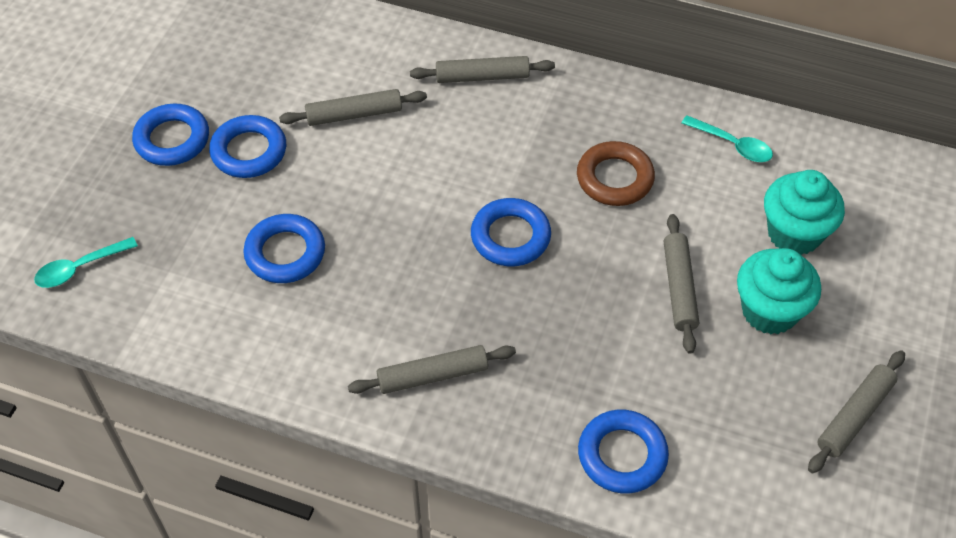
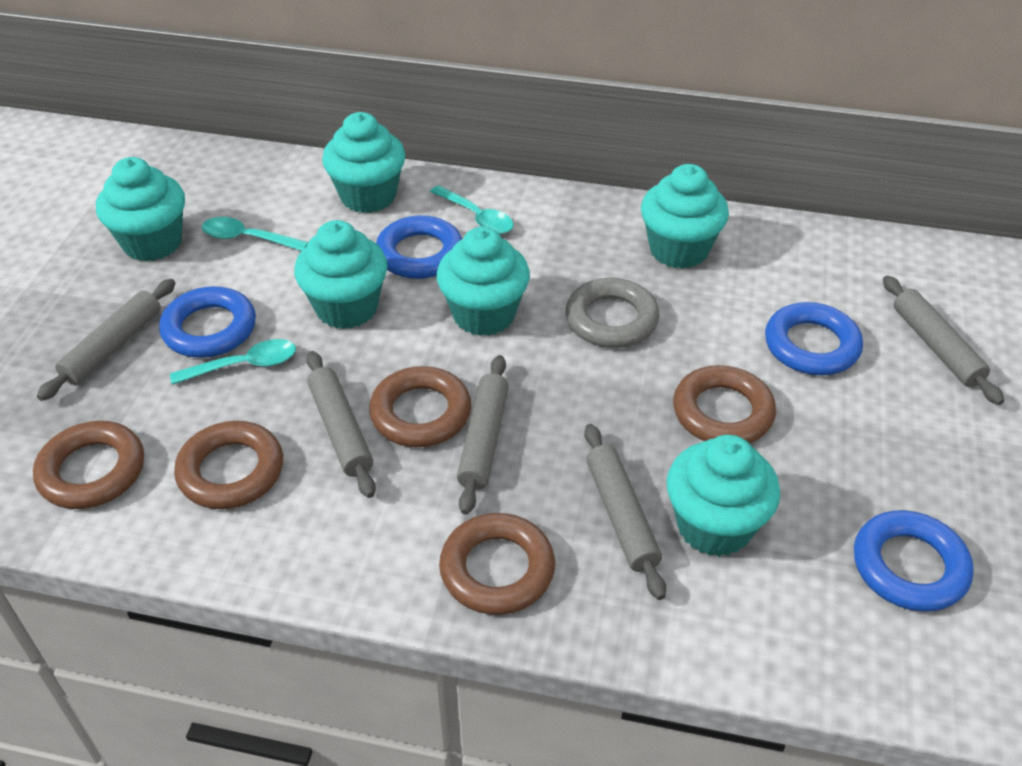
blue ring: [132,104,209,166] [209,115,286,178] [243,214,325,283] [471,198,551,266] [578,410,669,493] = 5 -> [159,286,256,358] [376,215,462,279] [765,302,863,375] [854,510,974,612] = 4
brown ring: [577,141,655,206] = 1 -> [33,421,144,509] [174,421,283,509] [369,366,471,447] [439,513,555,615] [673,365,776,443] = 5
grey ring: none = 0 -> [565,278,660,348] = 1
turquoise cupcake: [737,248,821,334] [764,170,845,255] = 2 -> [96,157,185,262] [294,220,388,329] [322,112,405,213] [437,227,530,336] [641,164,729,269] [666,435,780,557] = 6
turquoise spoon: [34,237,138,288] [682,115,773,162] = 2 -> [170,339,296,385] [202,217,308,251] [430,185,514,234] = 3

